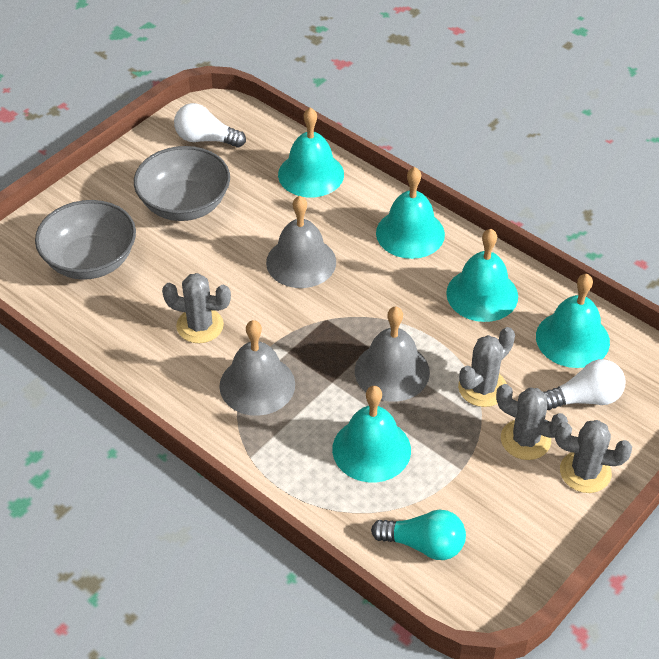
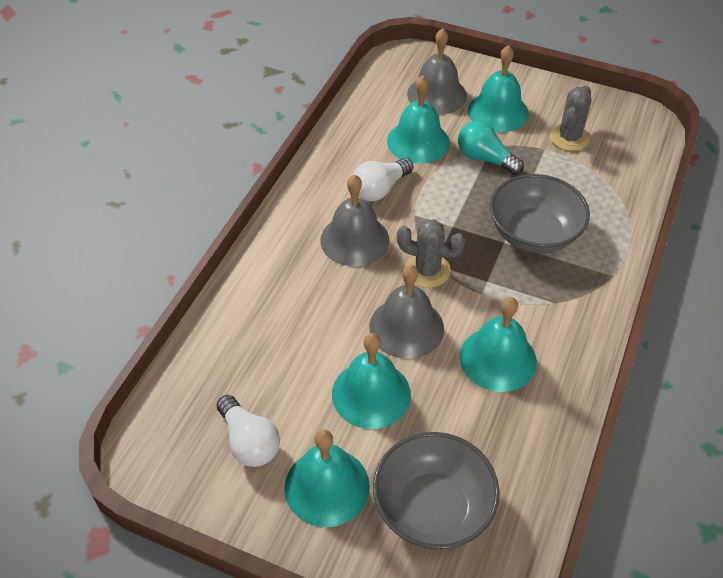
grey cactus: [162,273,231,343] [458,327,515,407] [496,384,568,460] [555,420,632,493] = 4 -> [397,219,465,288] [550,85,591,151] = 2

